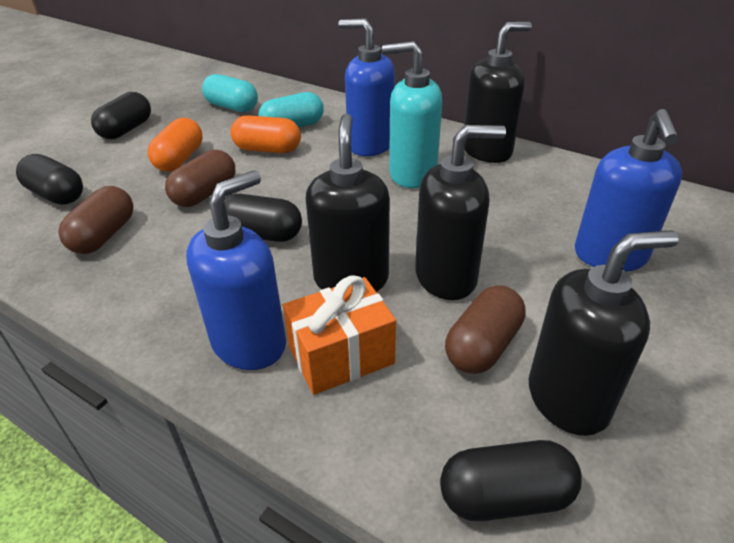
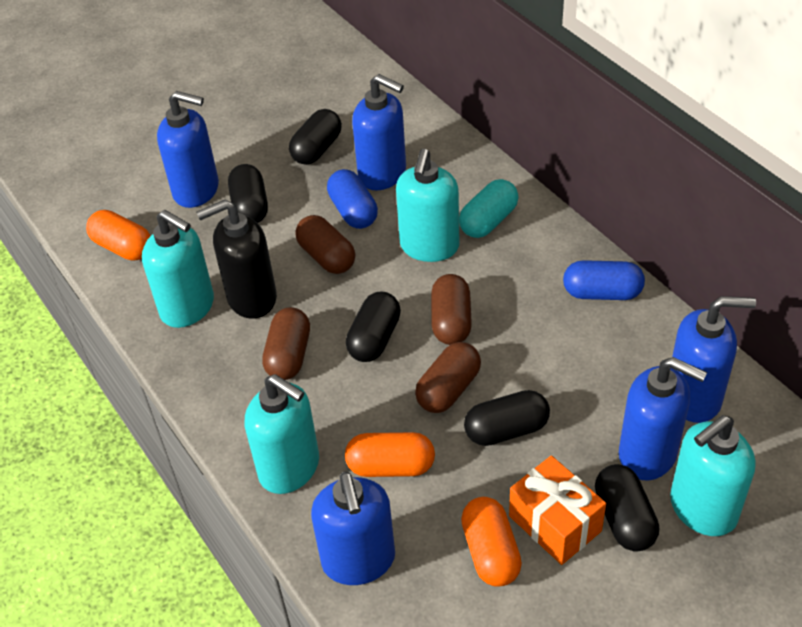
black capsule: [16,154,83,205] [91,92,151,139] [224,194,302,242] [440,440,582,521] = 4 -> [228,164,268,223] [289,109,342,165] [346,292,401,362] [464,390,550,446] [595,464,659,552] = 5
black soap dispenser: [306,114,390,292] [415,125,506,300] [464,22,532,163] [529,230,679,436] = 4 -> [196,200,277,319] = 1
blue capsule: none = 0 -> [327,169,378,229] [563,260,645,300] = 2
blue soap dispenser: [186,170,286,370] [338,18,395,156] [575,109,682,272] = 3 -> [157,91,219,208] [311,472,395,585] [352,74,406,190] [619,357,707,480] [672,296,756,423] = 5
brown capsule: [58,186,134,254] [165,150,235,207] [445,285,526,374] = 3 -> [262,307,310,380] [295,215,355,274] [415,342,481,413] [431,274,472,345] = 4
orange capsule: [148,118,203,171] [231,115,301,153] = 2 -> [86,210,150,261] [345,432,435,477] [461,497,522,587] = 3
turquoise capsule: [202,74,258,112] [258,92,324,128] = 2 -> [459,179,519,238] = 1
turquoise soap dispenser: [382,41,442,188] = 1 -> [142,210,214,328] [245,374,319,494] [396,149,459,262] [670,415,755,536] = 4

